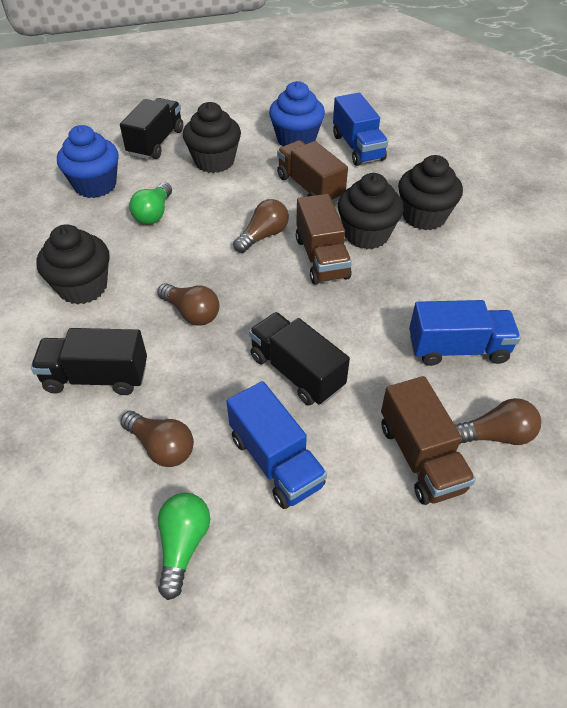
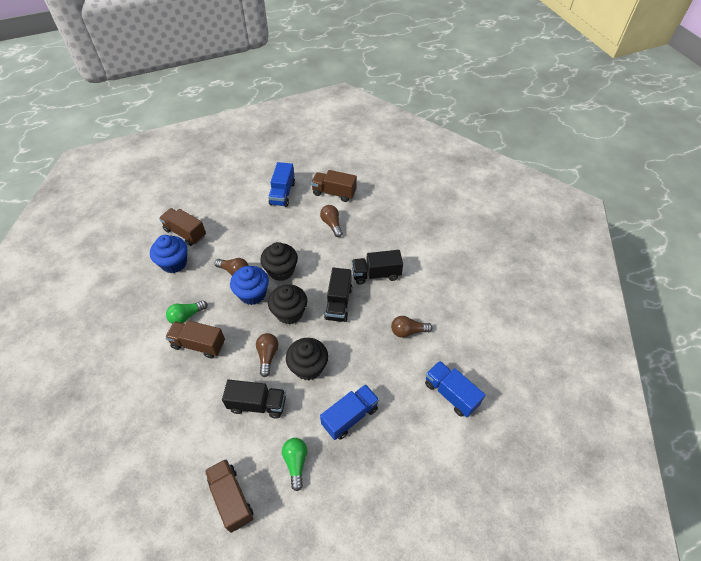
black cupcake: [37,224,110,305] [183,102,241,173] [338,173,404,249] [398,155,463,230] = 4 -> [260,242,298,281] [268,284,307,325] [286,338,328,381] = 3
brown truck: [277,140,348,203] [296,194,352,285] [381,376,476,505] = 3 -> [159,208,206,246] [165,320,225,358] [205,459,253,533] [311,170,357,202] = 4

